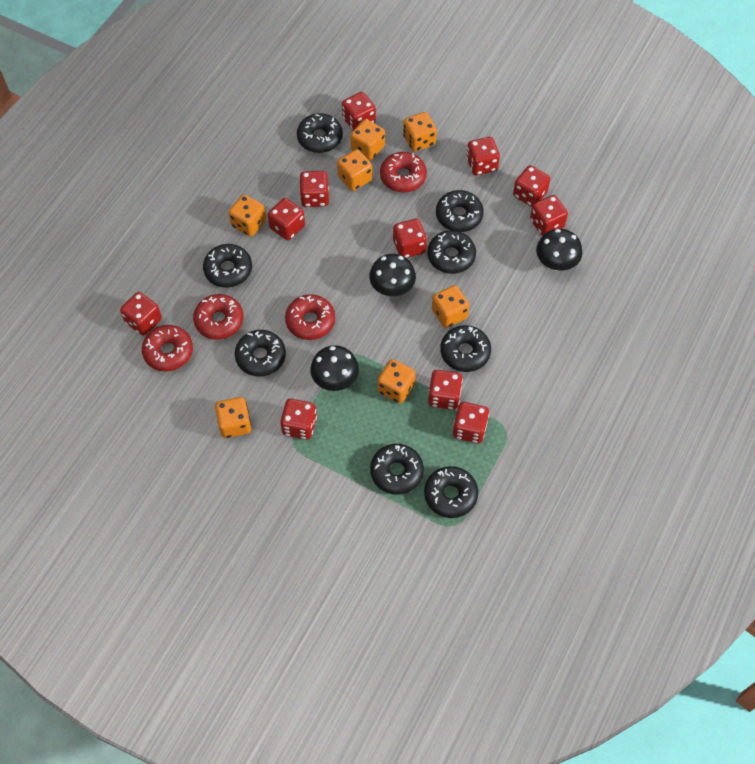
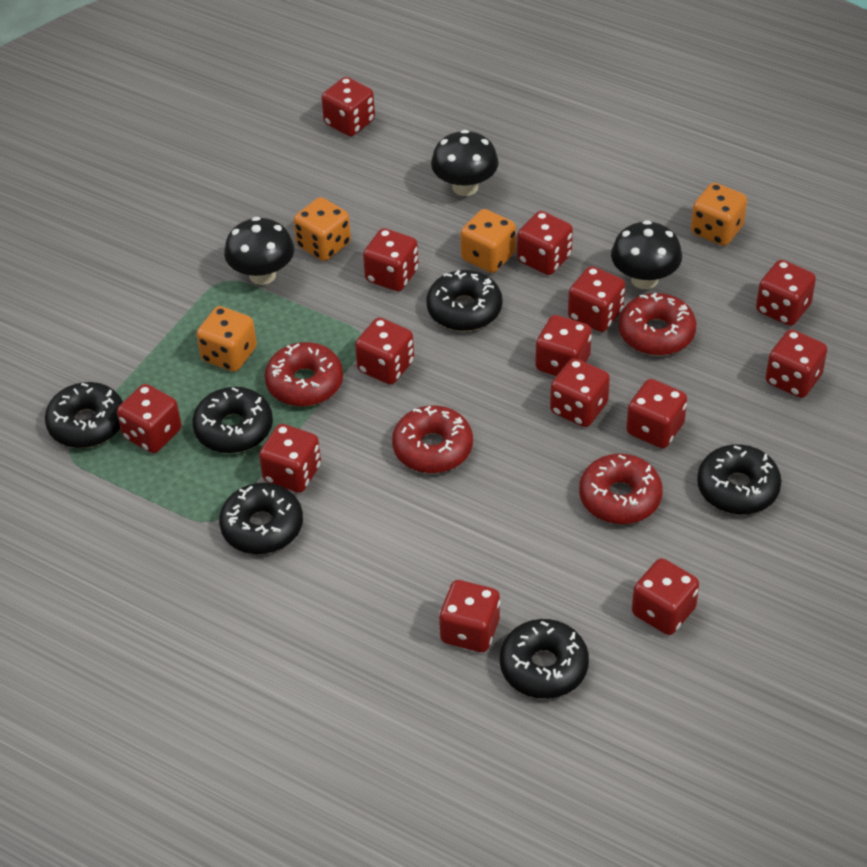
black donut: [203,244,252,288] [235,330,286,376] [297,113,343,153] [370,444,424,495] [424,466,478,518] [427,230,476,274] [436,190,484,232] [440,325,491,372] = 8 -> [45,382,123,448] [192,387,273,453] [219,483,303,554] [426,270,502,331] [500,619,589,699] [697,444,781,515] = 6
orange dice: [215,397,252,438] [228,195,266,237] [337,149,372,191] [350,119,385,160] [377,359,416,403] [403,112,437,152] [432,285,469,328] = 7 -> [196,306,257,372] [294,197,351,261] [460,209,516,273] [691,183,747,246] = 4
red dice: [120,292,162,336] [268,198,305,240] [280,399,317,440] [299,171,329,207] [342,92,376,130] [393,219,427,258] [428,370,463,410] [453,402,489,443] [466,137,500,175] [513,165,550,207] [530,195,568,236] = 11 -> [117,384,182,453] [259,424,321,493] [321,77,375,136] [355,317,414,385] [363,228,419,291] [439,580,500,652] [517,211,573,275] [535,315,592,376] [550,358,610,427] [568,266,625,332] [626,379,687,448] [632,558,699,635] [756,260,816,326] [766,329,827,398] = 14

